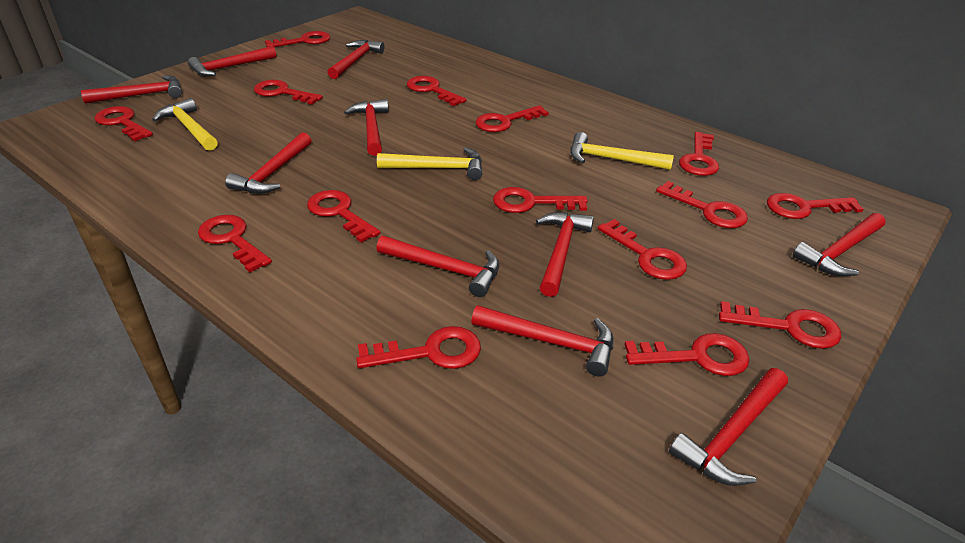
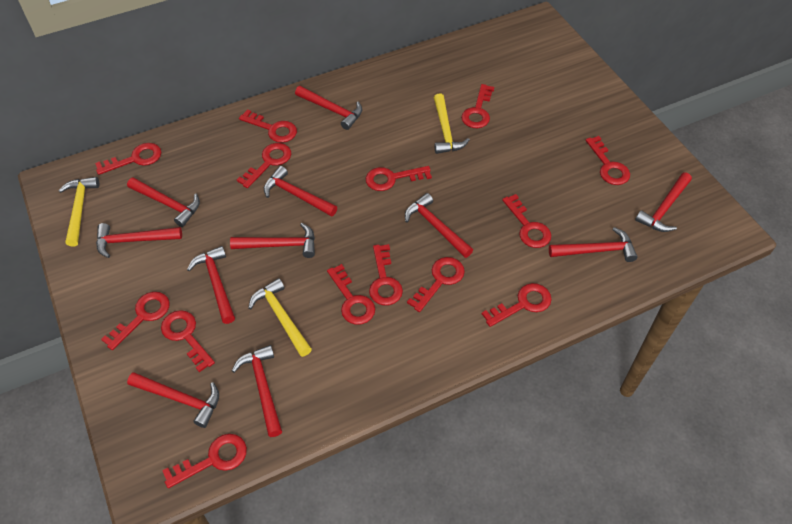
red hammer: [81,75,182,104] [188,46,276,76] [225,132,312,194] [327,40,385,79] [344,99,389,156] [376,236,499,297] [471,305,614,377] [536,212,594,297] [669,368,788,486] [793,213,885,276] = 10 -> [96,223,182,258] [127,177,200,227] [127,372,219,428] [187,246,235,324] [230,223,315,258] [232,345,282,437] [264,166,337,217] [295,86,362,130] [405,193,473,258] [549,227,638,262] [635,172,692,232] = 11
red key: [94,106,153,141] [198,215,272,272] [254,80,323,105] [265,31,330,47] [307,190,380,243] [356,326,481,369] [407,76,467,106] [475,105,549,132] [493,187,587,213] [598,219,687,280] [624,333,749,376] [656,181,748,228] [679,132,719,176] [719,301,841,349] [767,193,864,219] = 15 -> [95,143,161,175] [101,292,170,350] [161,310,215,372] [162,434,247,488] [237,143,291,188] [239,109,297,143] [327,264,375,325] [366,166,432,191] [369,244,403,305] [407,257,465,312] [461,84,494,128] [482,283,552,327] [502,194,551,248] [586,136,630,185] = 14

